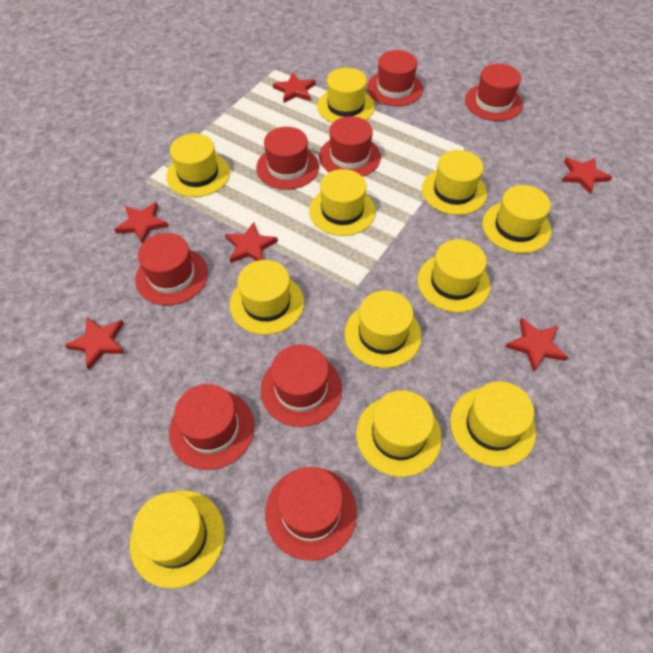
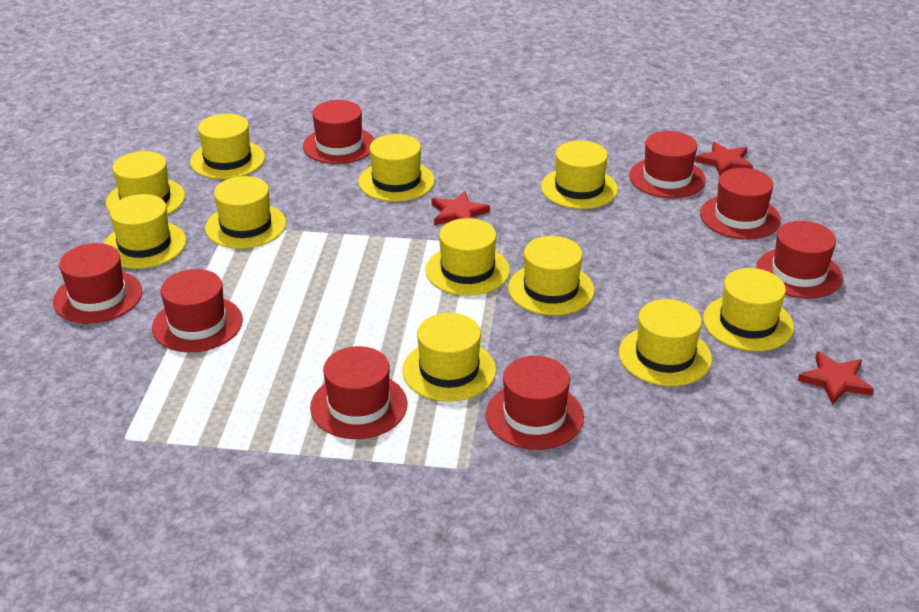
red star: [65,317,125,370] [114,202,169,244] [225,222,278,263] [273,73,316,103] [505,318,568,372] [562,158,612,194] = 6 -> [431,191,490,225] [695,142,753,176] [798,351,874,405] = 3

